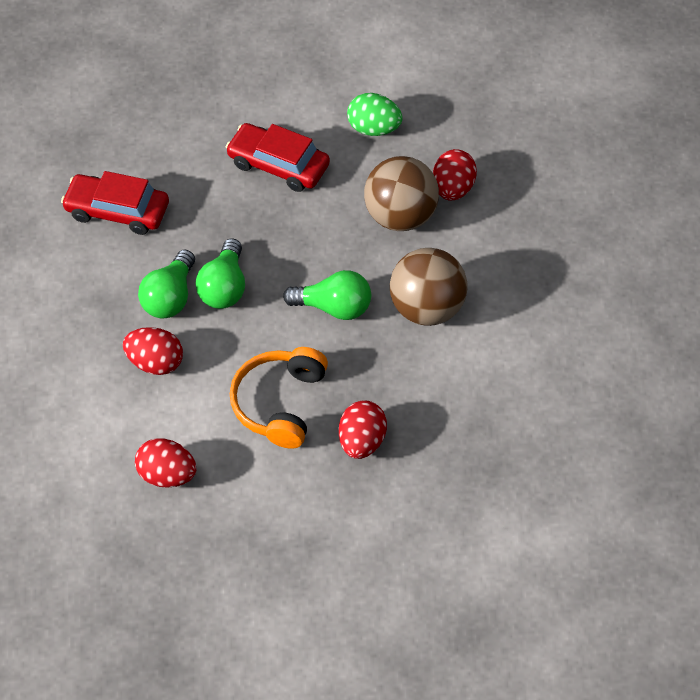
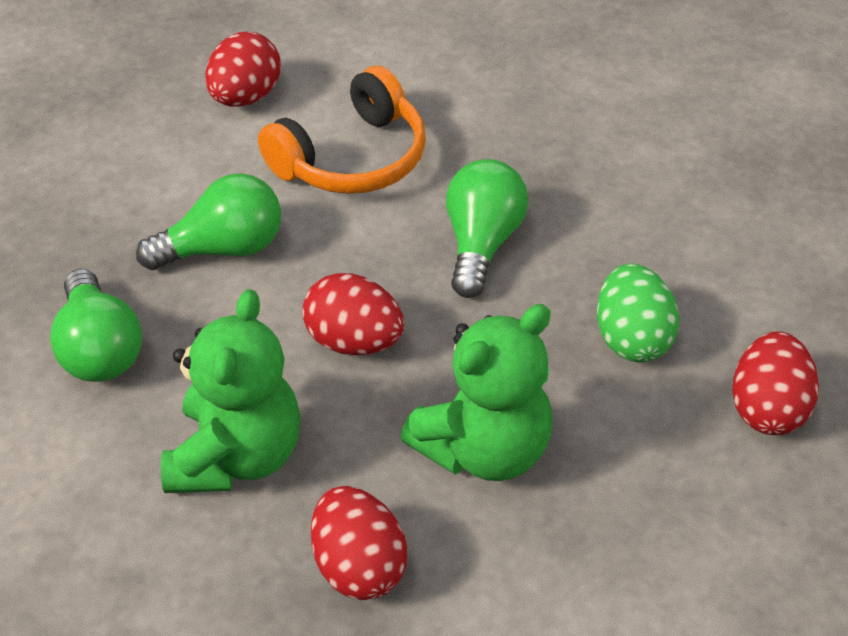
brown ball: [364,156,439,231] [390,248,467,326] = 2 -> none = 0
green teddy bear: none = 0 -> [161,289,300,493] [400,304,553,481] = 2
red car: [61,171,169,235] [226,123,330,192] = 2 -> none = 0

